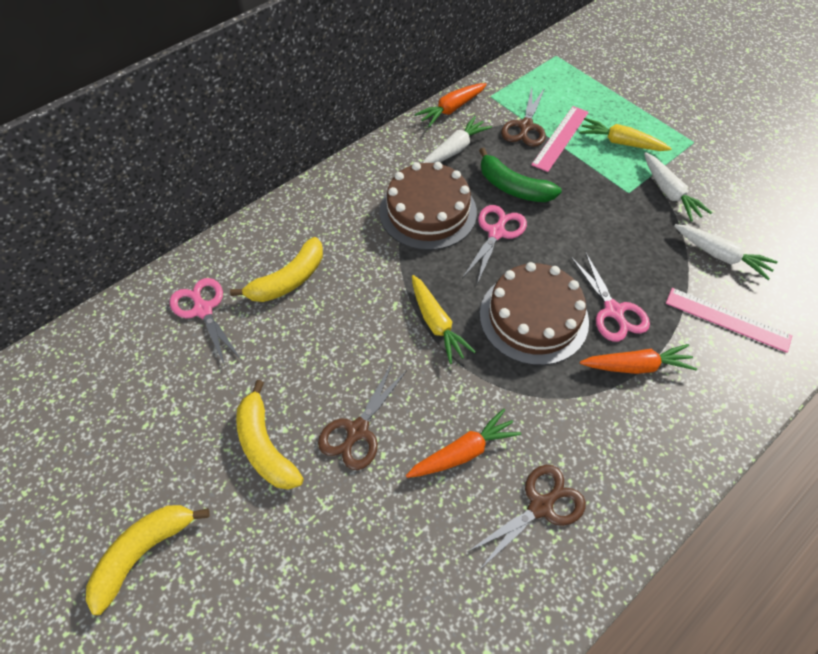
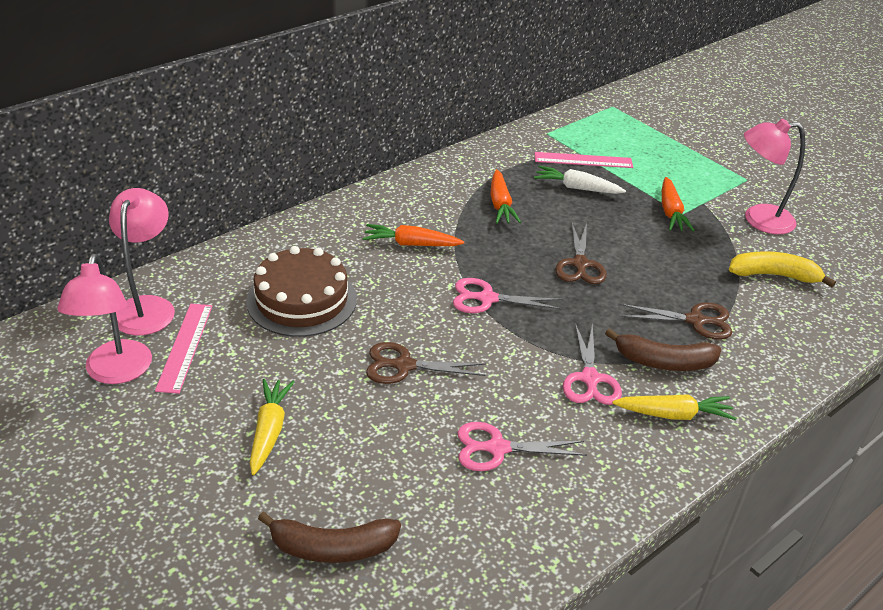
brown banana: none = 0 -> [258,512,401,563] [605,328,721,371] = 2
brown cake: [379,162,477,250] [480,262,589,365] = 2 -> [246,246,357,337] = 1
green banana: [479,148,562,202] = 1 -> none = 0
pink lamp: none = 0 -> [57,254,152,384] [109,188,175,335] [744,119,805,234] = 3
white carrot: [423,116,492,163] [644,152,712,221] [674,224,778,280] = 3 -> [534,166,626,194] = 1
yellow banana: [86,505,210,615] [230,237,323,302] [236,380,304,490] = 3 -> [729,251,836,287] = 1

